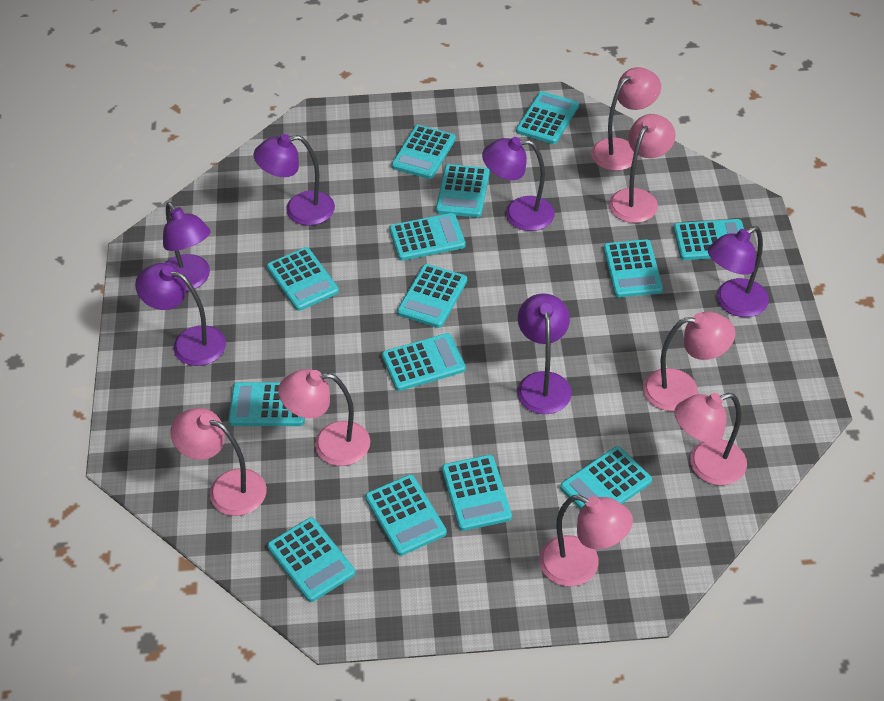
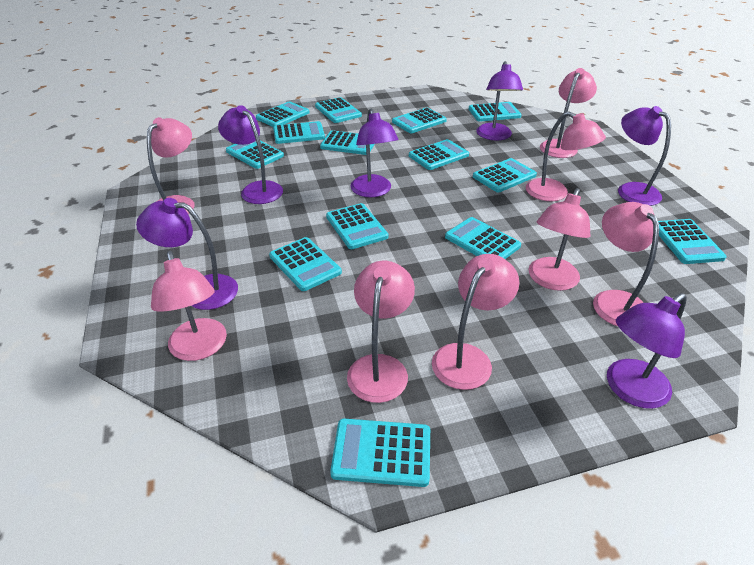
pink lamp: [170,408,267,516] [278,369,370,466] [539,495,633,587] [591,67,661,171] [609,114,676,223] [643,312,735,411] [674,393,747,485] = 7 -> [147,117,195,214] [151,251,227,361] [347,261,415,403] [432,254,519,390] [526,111,606,201] [529,188,590,291] [540,68,597,158] [593,202,659,326] = 8

